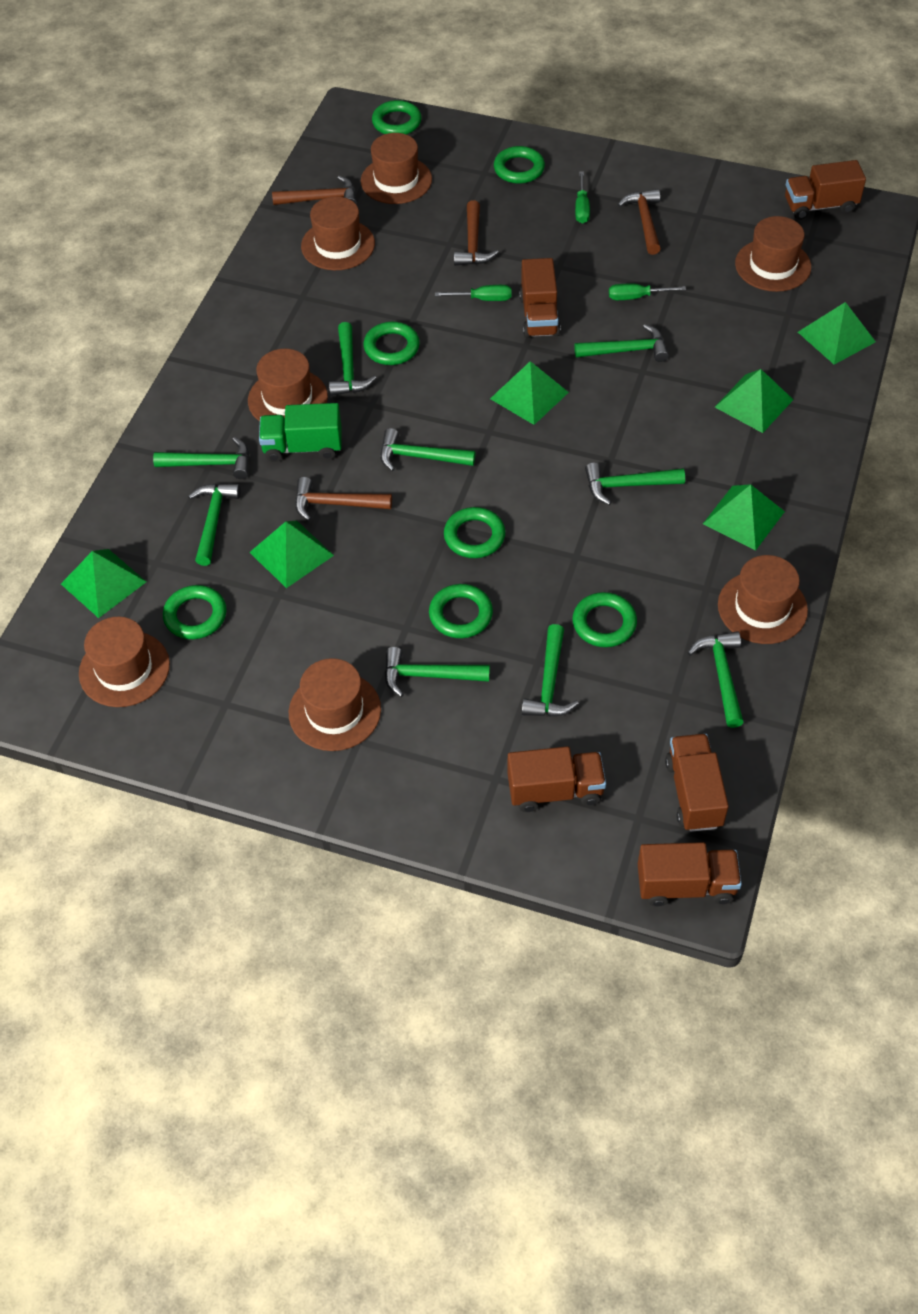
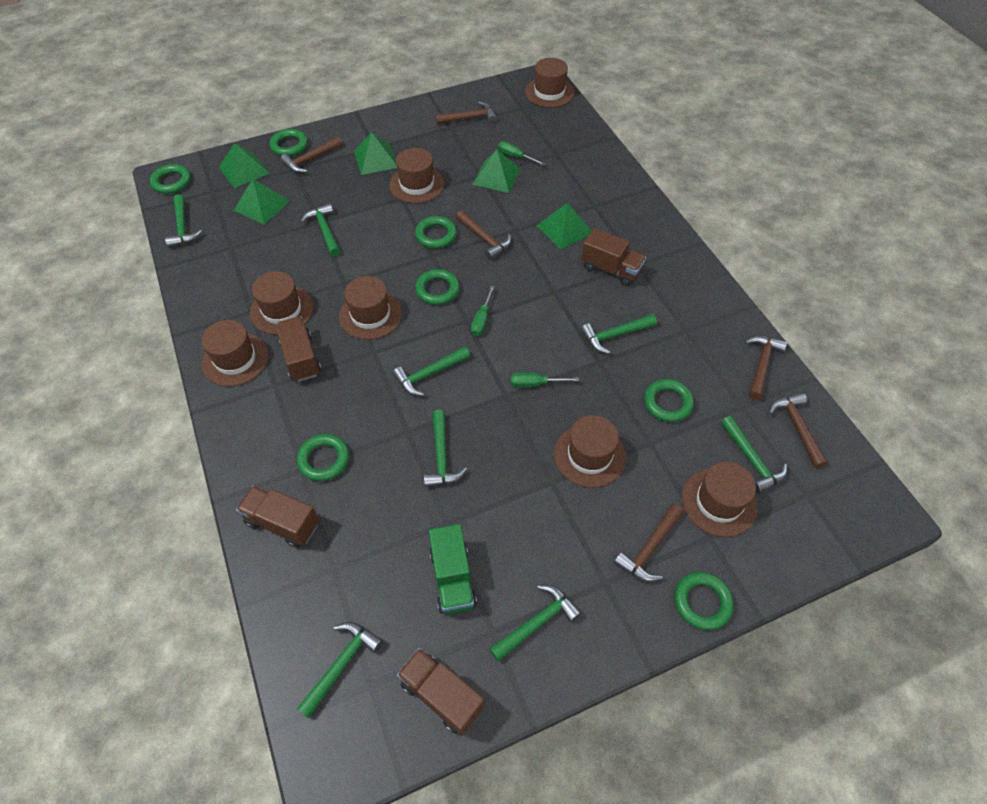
brown hammer: [272,176,357,205] [295,477,392,521] [454,200,499,266] [618,189,661,255] = 4 -> [280,137,342,173] [435,101,497,124] [456,210,511,260] [614,504,683,582] [745,336,787,400] [769,393,828,468] = 6
brown truck: [507,746,606,812] [519,258,561,338] [638,842,742,907] [665,734,729,832] [785,160,866,220] = 5 -> [236,486,319,548] [277,316,321,382] [397,648,485,736] [581,228,646,286] = 4
green hammer: [153,437,249,479] [188,484,241,566] [329,322,376,396] [380,428,475,471] [385,647,490,697] [522,624,579,717] [575,324,669,362] [585,463,685,505] [688,631,744,728] = 9 -> [165,194,202,248] [297,622,383,719] [301,203,340,257] [392,347,470,396] [424,410,467,487] [489,585,581,662] [581,314,657,354] [721,416,787,494] = 8
green pyramid: [61,549,146,618] [249,521,334,588] [490,361,569,425] [703,484,785,551] [715,369,793,433] [798,302,876,365] = 6 -> [219,143,270,188] [234,179,290,225] [354,132,397,175] [472,150,521,193] [536,203,591,249] = 5

